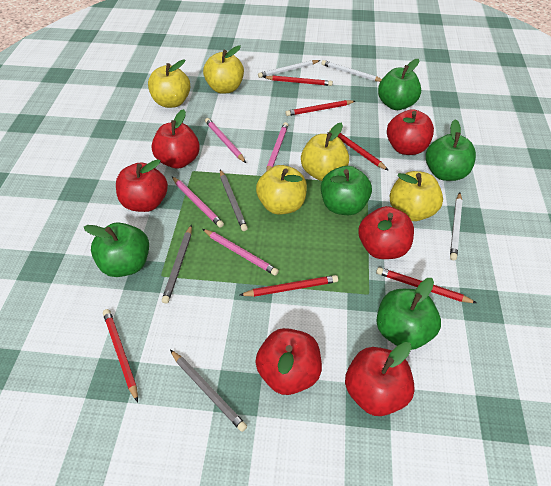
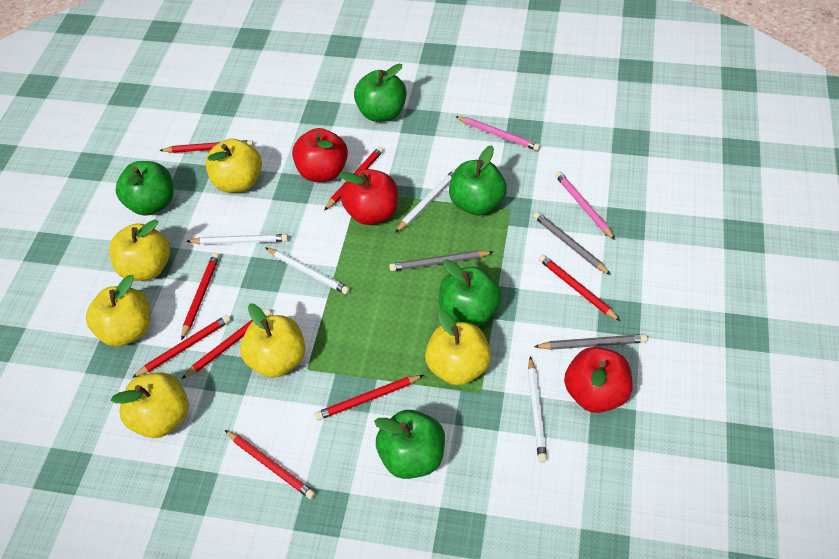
pink pencil: [172,177,224,228] [202,229,279,276] [205,118,246,163] [266,122,288,172] = 4 -> [455,116,540,151] [555,171,615,240] = 2
red apple: [116,159,168,212] [151,109,200,168] [255,328,322,395] [345,342,415,416] [358,206,414,259] [387,109,434,155] = 6 -> [292,128,348,182] [339,169,398,225] [564,347,633,413] = 3
red pencil: [103,309,138,402] [240,275,338,297] [264,75,333,86] [285,100,355,116] [329,128,389,171] [376,267,477,303] = 6 -> [132,315,231,378] [159,140,254,153] [181,253,219,340] [182,309,271,379] [225,430,315,499] [315,375,424,420] [324,146,384,211] [538,254,620,321] = 8
white pencil: [258,60,320,78] [322,60,382,82] [450,192,462,260] = 3 -> [186,234,288,245] [265,247,350,294] [395,169,456,233] [528,356,547,462] = 4
yellow apple: [148,59,190,108] [203,45,244,94] [256,165,307,215] [301,123,349,181] [390,171,443,221] = 5 -> [86,275,150,347] [109,220,170,281] [111,372,189,438] [206,139,262,193] [240,303,305,378] [425,309,491,386] = 6

